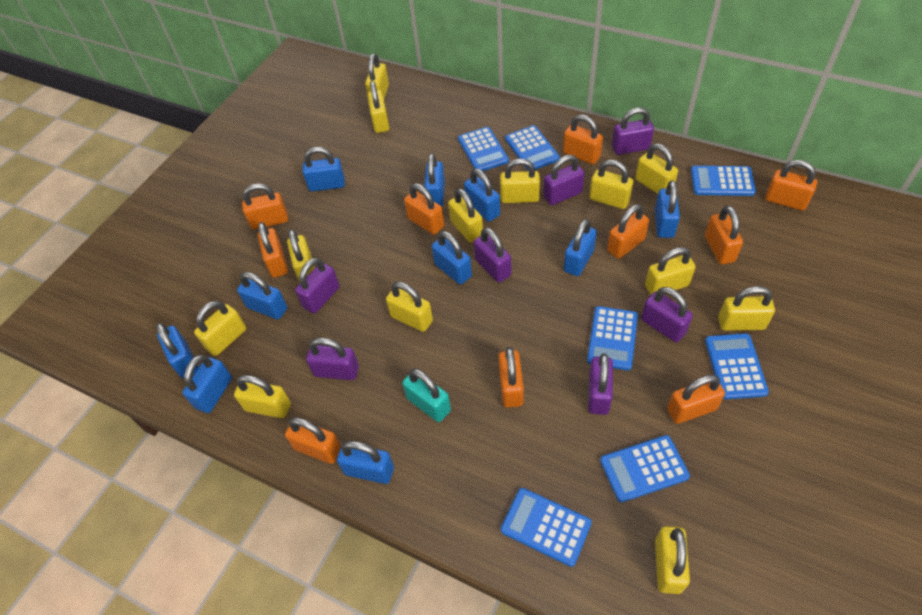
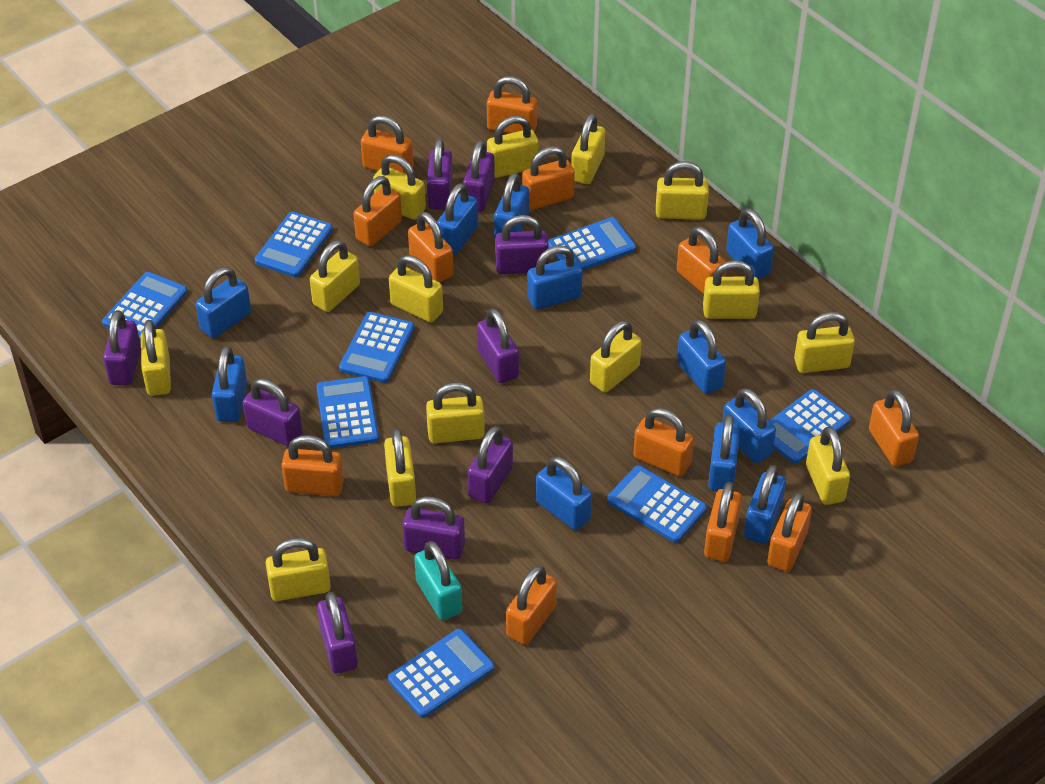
blue calculator: [458,127,509,171] [501,488,592,567] [505,125,560,171] [587,306,638,370] [600,435,690,502] [691,166,756,196] [705,333,769,399] = 7 -> [102,272,187,341] [255,212,333,277] [316,376,379,449] [339,312,415,383] [388,629,494,718] [548,217,636,271] [607,465,707,543] [769,389,851,464] = 8
blue padlock: [156,323,198,378] [182,355,232,413] [237,272,287,319] [302,147,345,191] [337,441,394,484] [424,153,445,207] [432,231,472,284] [464,168,500,222] [564,219,597,276] [655,180,680,238] = 10 -> [196,267,251,338] [212,346,248,422] [437,183,478,255] [494,173,529,239] [527,245,583,310] [536,456,592,530] [677,319,726,394] [708,414,740,491] [722,388,776,463] [726,208,774,279] [744,465,786,544] = 11
orange padlock: [242,183,288,230] [258,222,288,278] [285,417,341,464] [404,183,444,235] [498,347,524,408] [563,114,603,164] [607,204,649,259] [667,375,725,424] [705,206,743,264] [765,160,817,211] = 10 -> [281,435,344,496] [354,176,402,246] [361,115,414,174] [408,212,454,282] [487,76,537,133] [506,565,557,645] [522,146,575,210] [633,408,694,477] [677,226,726,294] [704,482,742,562] [767,492,812,572] [869,389,919,466] = 12
purple padlock: [295,258,340,313] [306,338,359,380] [474,227,512,283] [543,155,585,205] [588,353,613,415] [612,107,654,155] [641,287,693,342] = 7 -> [103,310,141,386] [243,378,303,446] [317,592,358,674] [403,496,465,560] [427,138,453,210] [463,140,495,212] [467,426,513,504] [477,308,519,383] [495,215,549,274] = 9
yellow padlock: [194,301,246,356] [234,375,291,418] [287,229,315,283] [365,53,389,98] [367,81,389,133] [386,282,433,332] [448,188,483,243] [500,159,540,203] [589,160,633,209] [635,143,678,194] [645,247,696,295] [655,526,690,594] [718,286,775,331] = 13 -> [141,320,171,396] [266,538,331,601] [310,240,360,312] [373,154,426,220] [384,428,416,507] [389,255,443,323] [426,382,485,443] [487,116,539,178] [571,113,605,184] [590,321,642,393] [656,161,709,220] [703,260,760,319] [794,312,855,373] [806,426,850,505] = 14

